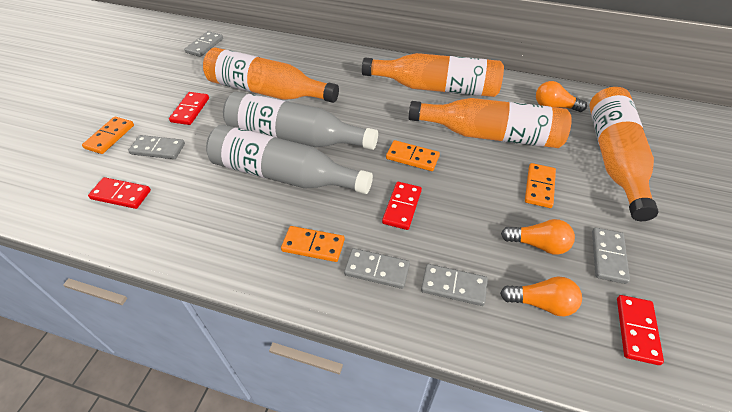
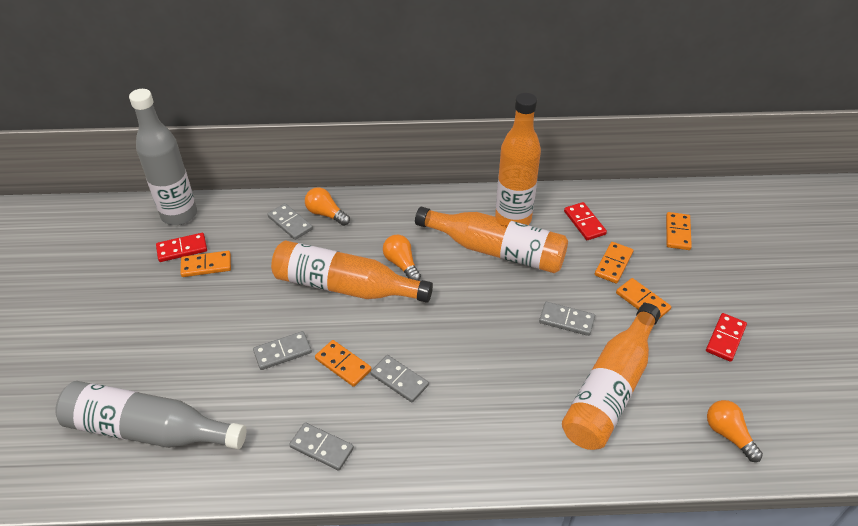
orange domino: [82,117,134,154] [281,226,345,262] [386,140,440,171] [525,163,556,208] = 4 -> [180,251,231,277] [315,340,372,387] [595,242,633,284] [616,278,671,319] [666,212,692,250] = 5
red domino: [88,177,151,209] [169,92,209,125] [382,182,422,230] [617,295,664,365] = 4 -> [156,233,207,262] [564,202,607,240] [706,313,747,362] = 3

